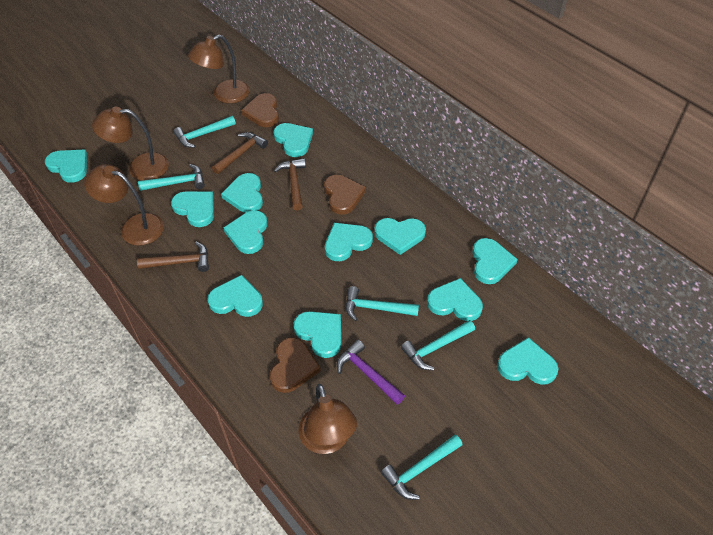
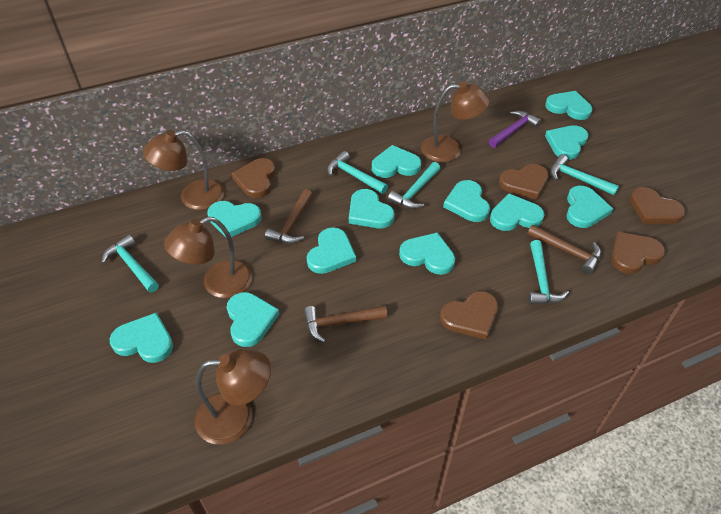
brown heart: [241,93,279,127] [270,338,321,393] [324,175,366,215] = 3 -> [232,158,276,198] [440,291,498,340] [499,164,549,199] [611,232,665,274] [630,187,686,224] = 5

